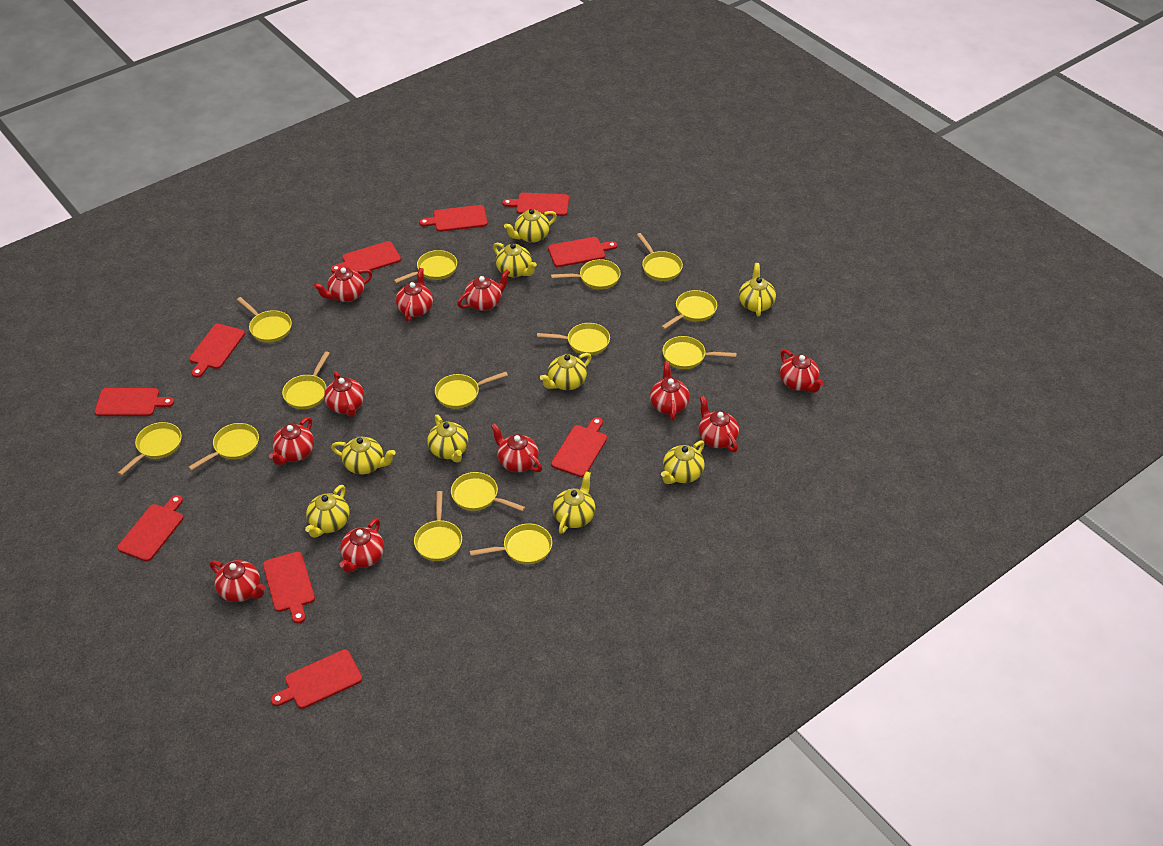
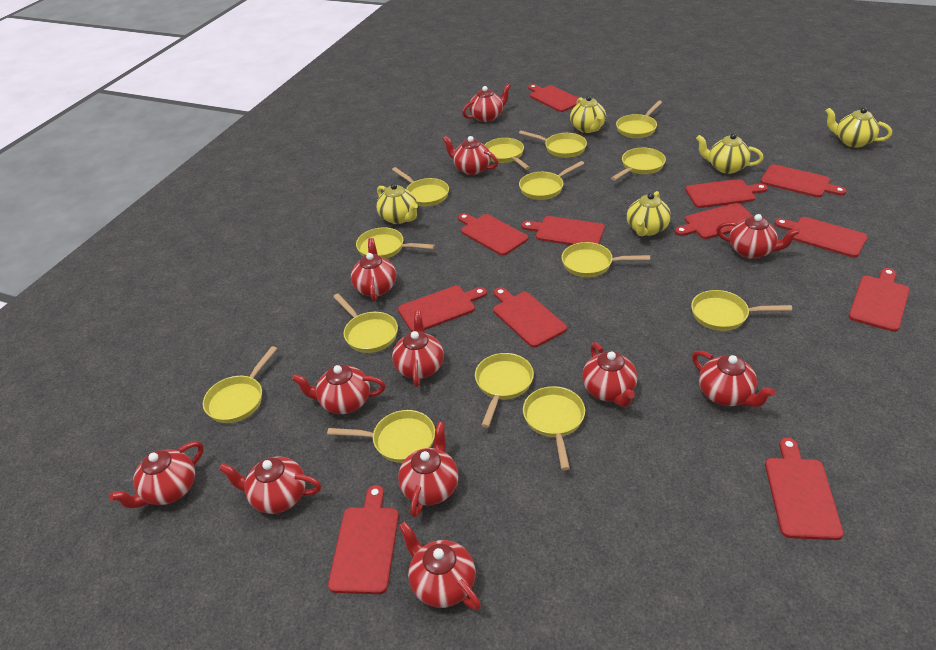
red cutting board: [95,388,174,416] [117,495,183,562] [189,324,245,378] [263,552,315,623] [271,650,362,709] [331,241,401,274] [419,205,488,232] [502,193,569,216] [548,237,617,267] [551,417,607,477] = 10 -> [328,485,399,594] [398,286,487,332] [458,213,528,256] [493,287,567,347] [522,216,605,245] [528,84,578,112] [675,203,753,239] [685,179,768,208] [761,164,846,197] [765,438,844,540] [775,217,868,257] [849,268,910,332] = 12
red teapot: [210,560,266,602] [269,417,314,465] [314,268,372,302] [324,371,364,417] [339,518,384,573] [396,268,433,321] [457,269,510,311] [491,423,542,472] [650,361,690,421] [699,396,739,452] [780,349,824,393] = 11 -> [109,441,204,509] [219,456,321,514] [292,365,386,414] [351,238,397,301] [392,311,444,387] [398,422,459,518] [399,522,481,610] [443,136,498,175] [462,84,511,122] [582,342,637,407] [692,351,775,407] [716,214,800,259] = 12
yellow teapot: [305,485,350,538] [331,437,395,475] [427,414,468,463] [493,242,537,277] [504,209,557,243] [540,353,592,390] [553,471,595,534] [661,440,705,484] [739,263,776,317] = 9 -> [376,183,418,224] [570,95,606,133] [627,191,671,236] [696,133,763,174] [826,107,892,148] = 5

